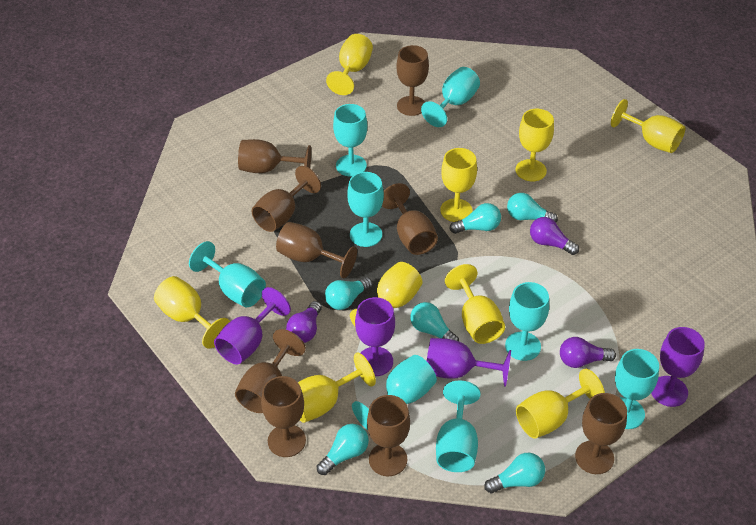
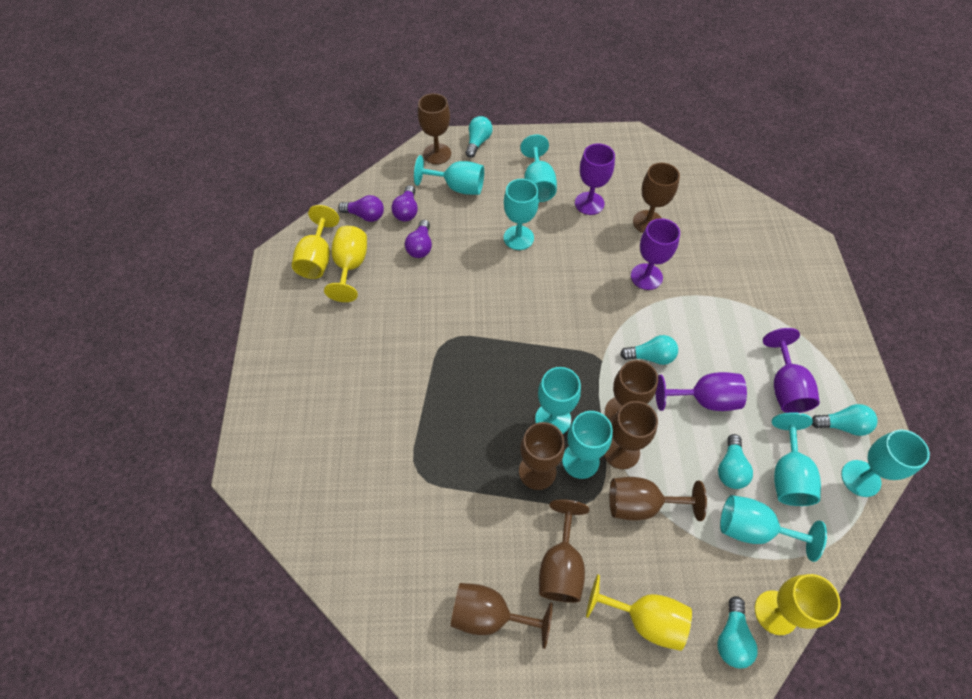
brown goblet: [235,329,306,413] [238,139,311,173] [252,166,321,232] [261,376,306,457] [276,222,357,278] [367,395,410,476] [382,183,438,255] [397,45,429,116] [575,393,627,474] = 9 -> [418,93,451,164] [451,583,553,649] [519,422,565,490] [539,499,589,603] [604,401,658,469] [605,360,658,424] [610,477,707,521] [633,163,680,233] = 8
turquoise light bulb: [317,424,369,475] [325,277,372,310] [410,302,459,341] [449,203,501,234] [484,453,545,493] [507,193,558,222] = 6 -> [466,116,493,158] [620,335,678,365] [717,596,758,668] [718,434,753,489] [812,404,878,436] = 5
yellow goblet: [154,276,230,349] [298,353,376,423] [326,34,373,95] [350,262,422,326] [440,148,477,222] [445,264,505,344] [516,109,554,181] [516,369,605,438] [611,99,685,153] = 9 -> [292,205,339,279] [324,226,367,302] [586,574,692,651] [755,574,841,635] = 4

